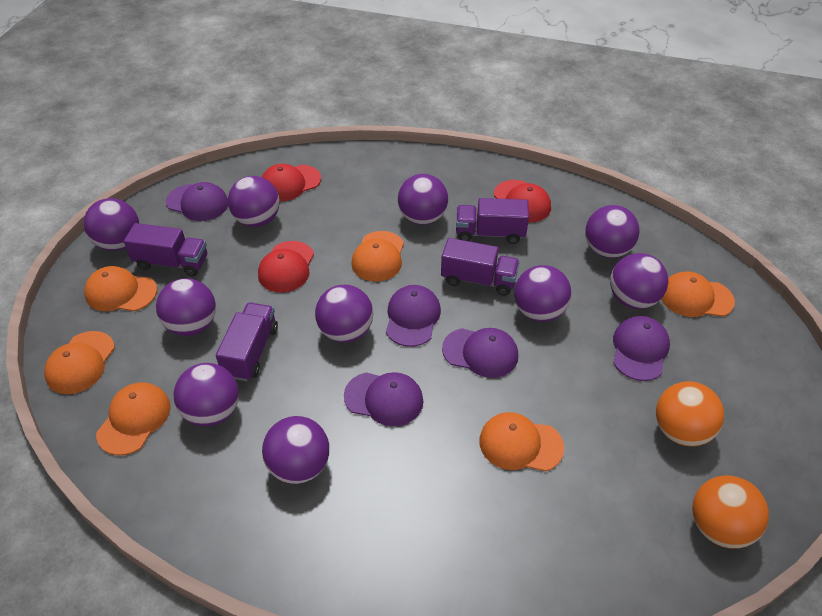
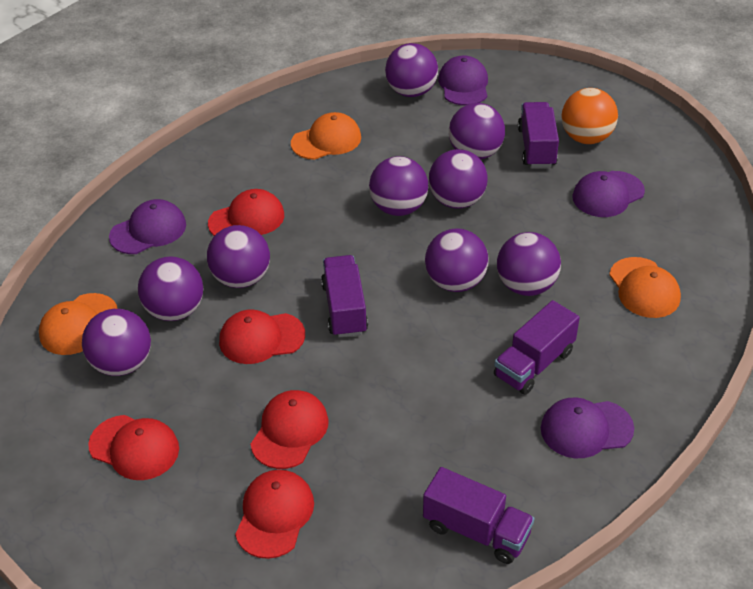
orange ball: [656,381,724,446] [692,476,769,549] = 2 -> [561,88,618,144] = 1
orange cap: [44,331,115,394] [84,266,157,311] [96,382,171,456] [351,231,404,282] [479,412,564,471] [661,271,735,317] = 6 -> [39,293,118,355] [291,112,361,160] [609,257,681,318] = 3
purple ball: [84,198,139,251] [156,278,216,336] [174,363,239,426] [228,176,280,227] [262,416,329,484] [315,285,373,343] [398,174,448,225] [514,265,571,322] [585,205,640,258] [610,253,668,309] = 10 -> [82,309,151,376] [138,256,204,321] [207,225,270,288] [369,156,428,216] [385,43,438,97] [425,228,489,292] [429,149,488,209] [449,103,505,159] [497,232,561,296] = 9
purple cap: [166,182,228,221] [344,372,424,426] [386,285,441,347] [442,328,518,378] [613,316,670,381] = 5 -> [109,199,186,254] [438,55,488,106] [541,398,634,458] [572,171,645,217] = 4
red cap: [258,241,314,293] [262,164,321,202] [494,180,551,222] = 3 -> [88,415,179,480] [208,189,284,236] [219,309,305,364] [235,470,314,559] [251,390,329,469] = 5

